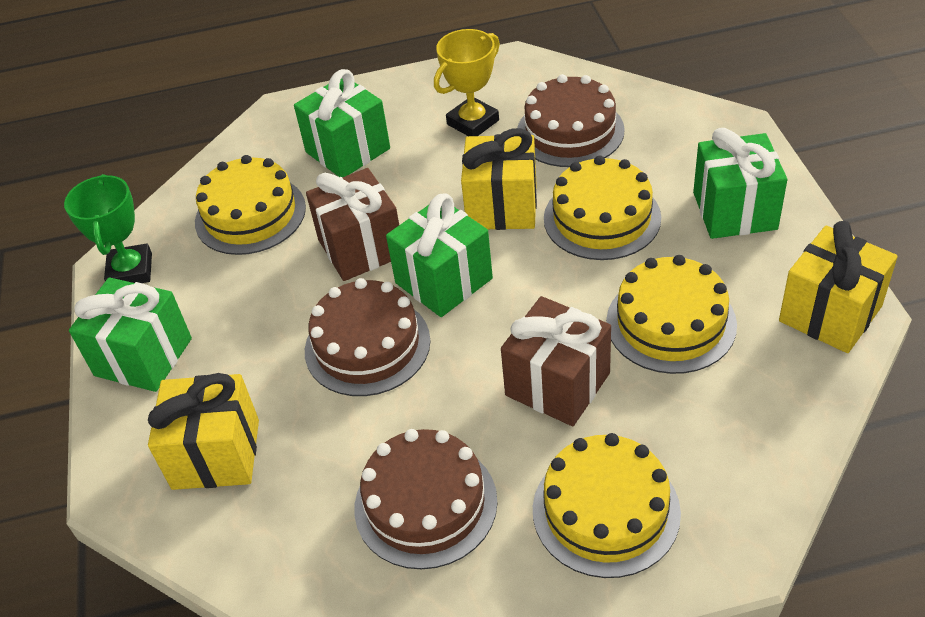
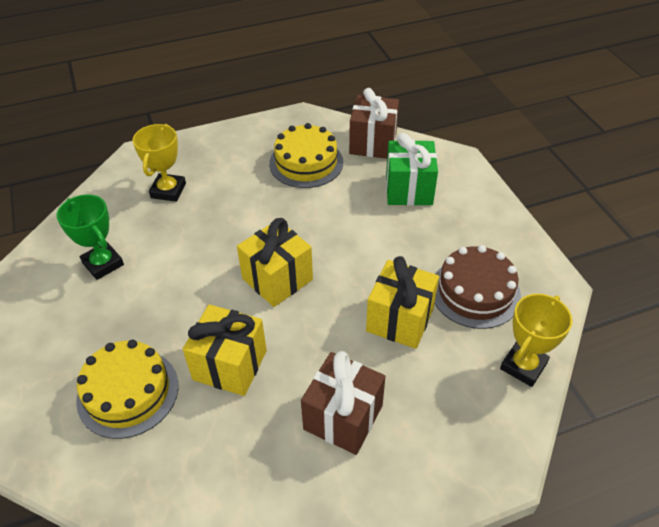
brown cake: [305,278,430,396] [354,429,497,569] [517,74,625,167] = 3 -> [435,245,521,329] = 1
green gift: [69,278,192,392] [294,69,390,177] [386,194,493,317] [693,128,787,239] = 4 -> [386,133,438,206] = 1
yellow cake: [195,155,306,255] [533,433,681,578] [544,155,661,260] [606,255,737,374] = 4 -> [76,340,179,439] [269,123,343,188] = 2
yellow trophy: [434,29,500,136] = 1 -> [133,124,186,202] [500,294,573,387] = 2

